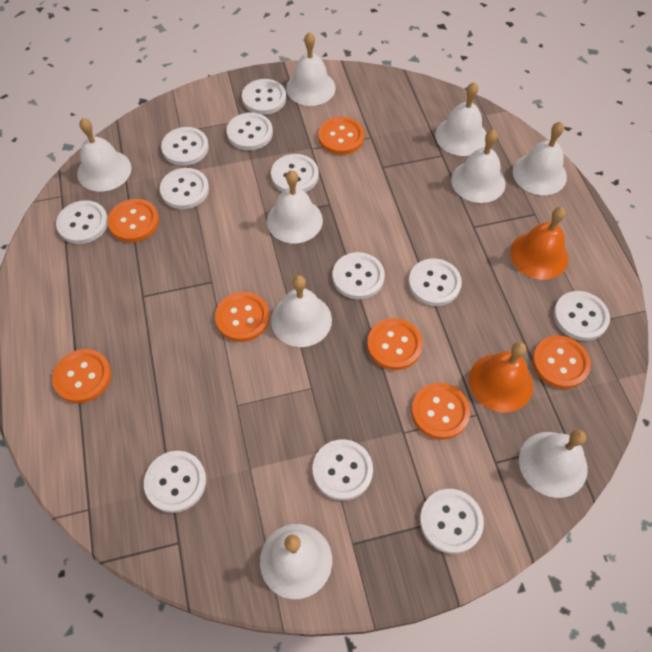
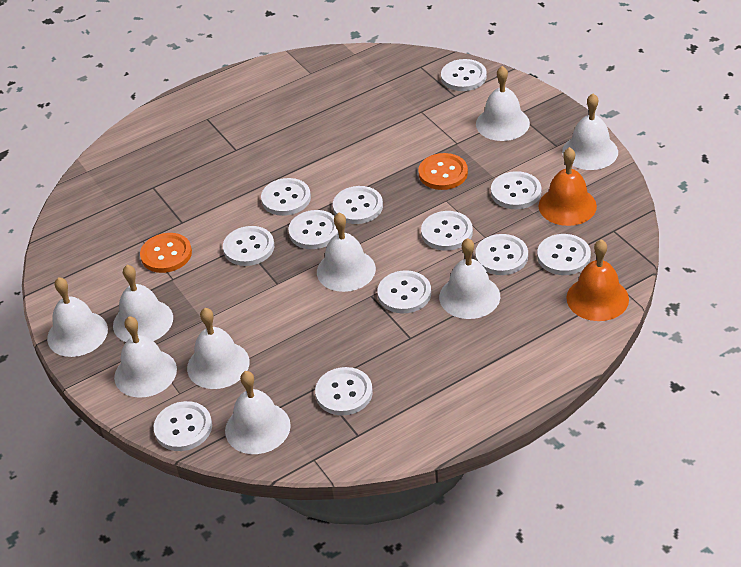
orange button: [52,349,111,403] [108,199,159,242] [215,292,269,342] [318,117,364,155] [367,318,423,370] [411,383,470,439] [532,336,591,389] = 7 -> [140,233,192,273] [418,153,468,190] = 2

